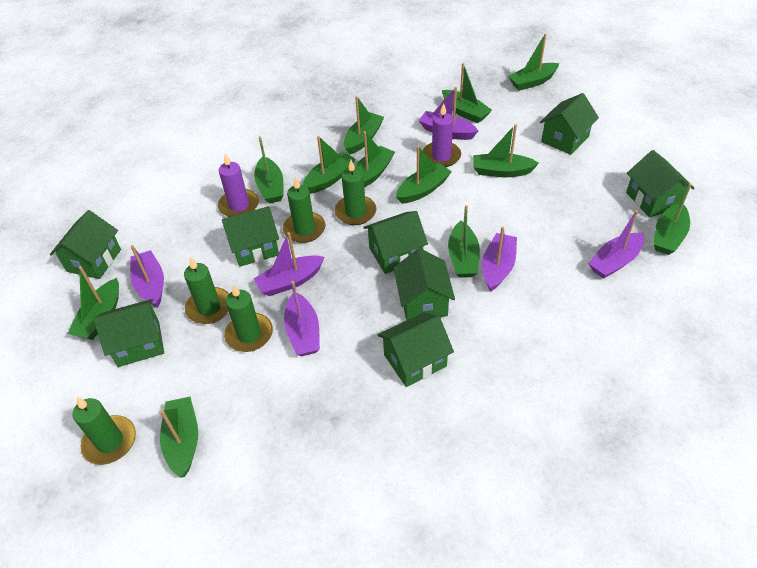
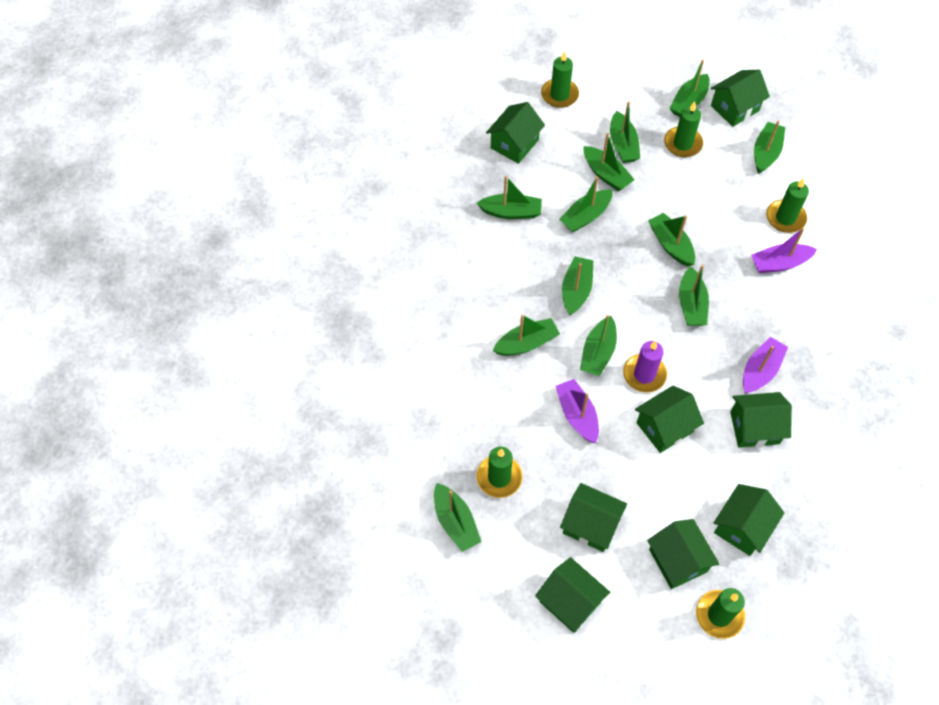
purple boat: [130,245,164,308] [254,232,324,296] [284,281,320,356] [419,87,478,140] [482,226,517,292] [588,210,644,279] = 6 -> [556,379,599,443] [743,337,788,394] [751,228,817,273] = 3
purple candle: [218,154,259,217] [423,103,461,167] = 2 -> [623,341,667,393] = 1

